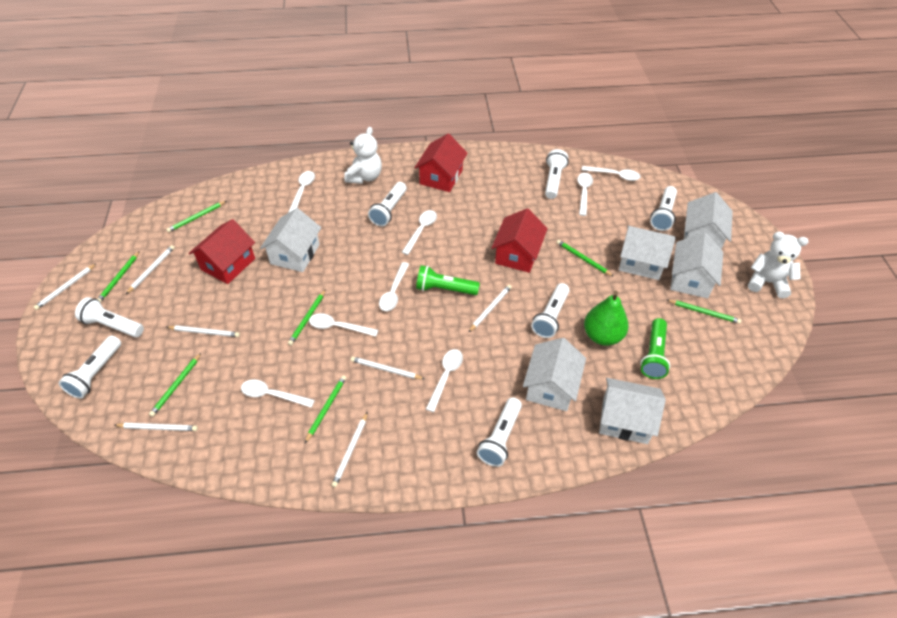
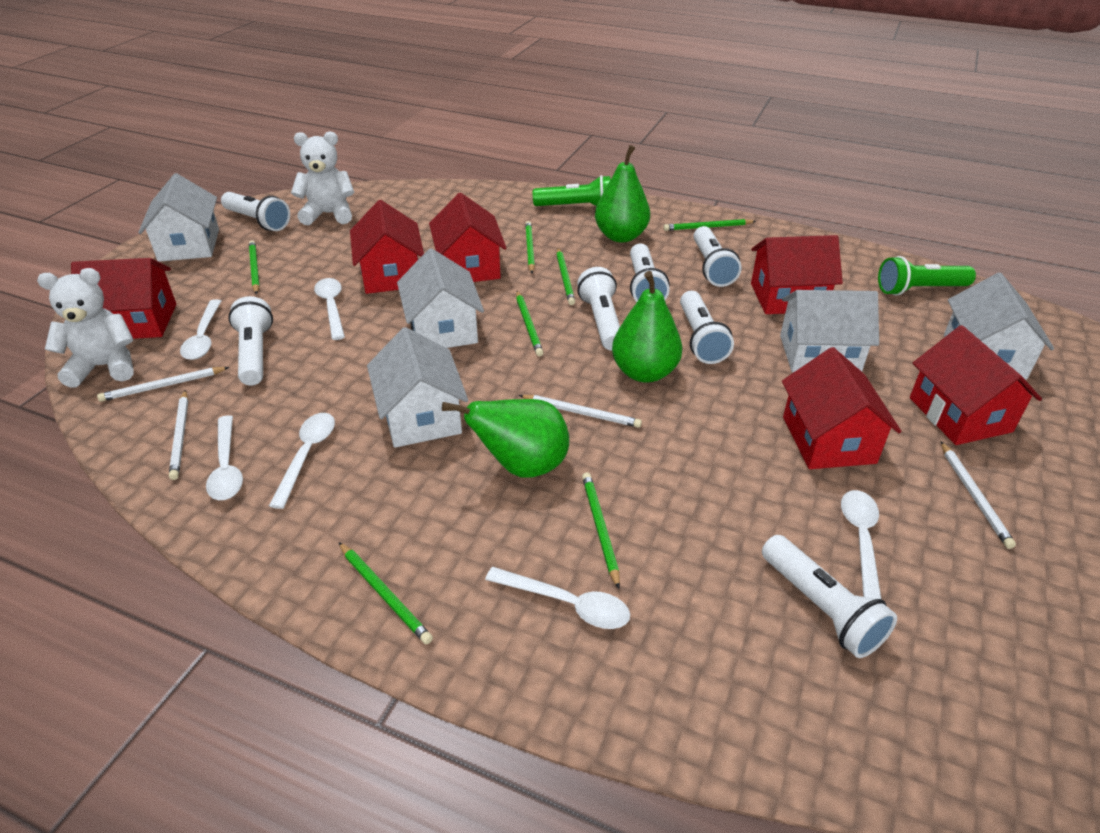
green pear: [584,291,629,346] = 1 -> [442,399,569,477] [595,145,650,242] [612,271,682,383] = 3
red house: [189,219,255,284] [414,134,468,192] [492,209,548,273] = 3 -> [71,258,176,339] [350,200,424,294] [429,193,506,282] [751,235,843,314] [782,347,902,469] [910,325,1042,445] = 6
white house: [260,208,321,272] [523,338,586,411] [599,378,666,444] [619,226,676,280] [670,233,723,298] [684,192,733,249] = 6 -> [138,173,219,262] [367,327,468,448] [397,248,484,348] [780,290,879,372] [944,273,1054,380] = 5
white pencil: [34,264,96,310] [115,423,198,431] [126,245,175,294] [167,325,240,337] [331,412,368,487] [351,356,424,379] [469,285,512,332] = 7 -> [97,367,230,402] [169,390,188,480] [519,395,642,428] [941,442,1016,549] = 4
white spoon: [241,379,315,408] [288,171,315,213] [309,313,378,336] [379,262,409,311] [402,210,437,255] [426,349,463,412] [577,173,593,216] [582,166,641,181] = 8 -> [180,299,221,360] [206,415,243,500] [269,413,335,509] [314,278,345,340] [485,567,630,629] [841,490,882,600] = 6

